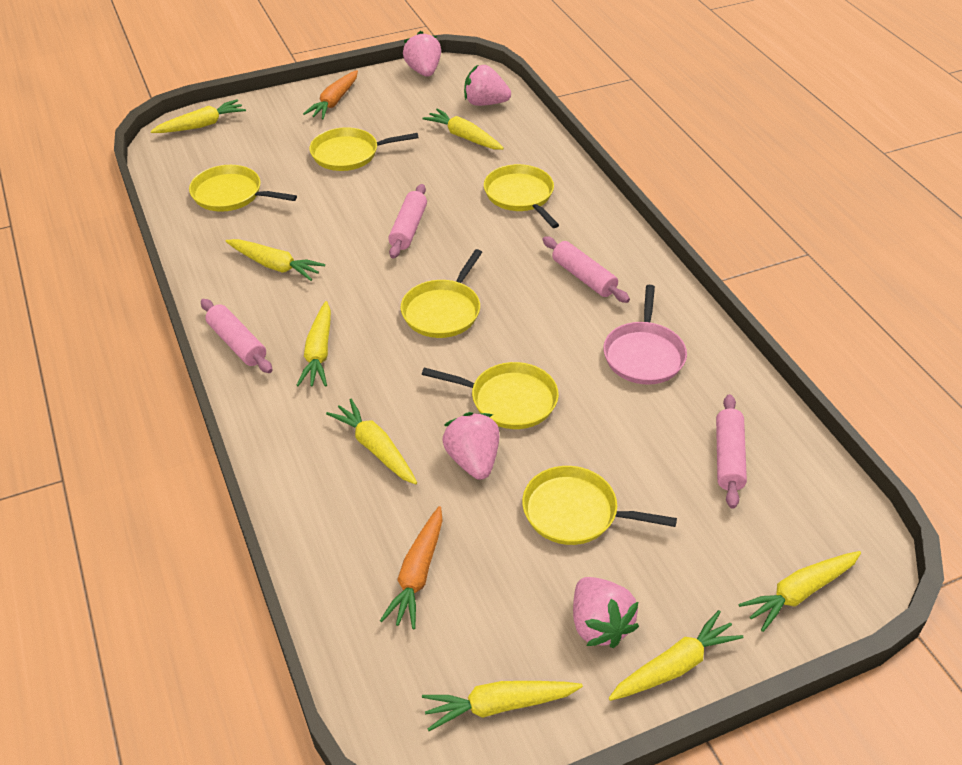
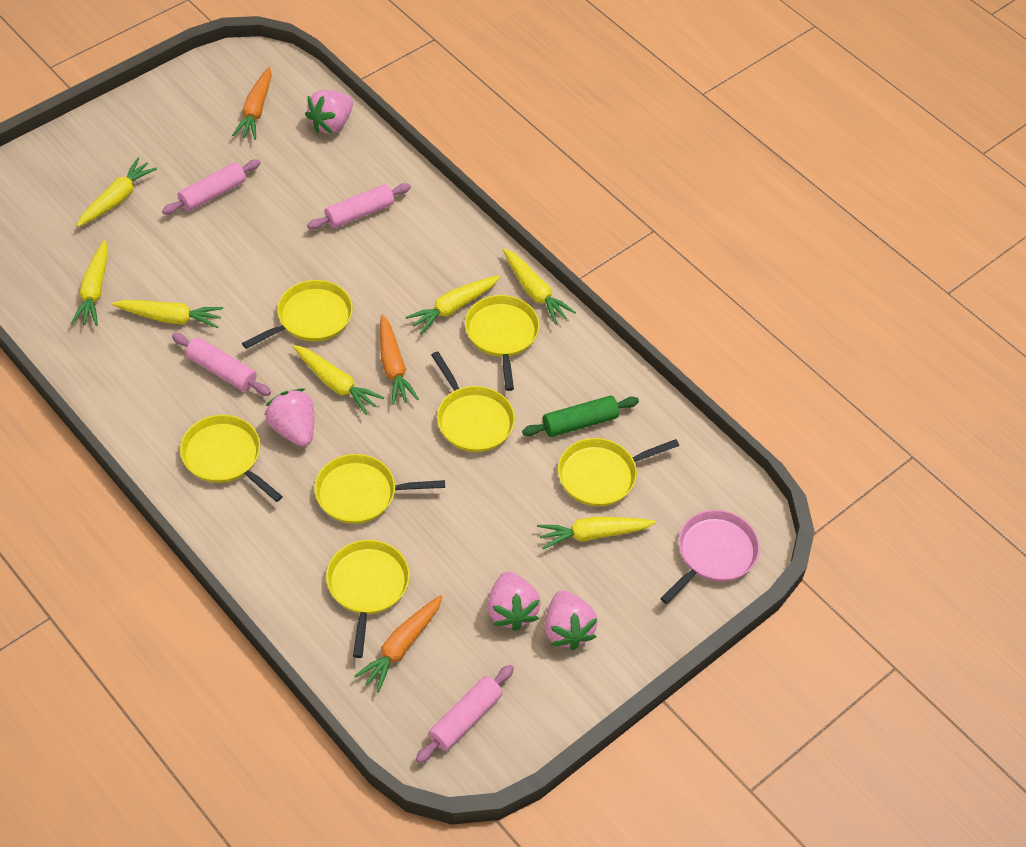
green rolling pin: none = 0 -> [522,396,639,437] = 1
orange carrot: [303,70,358,119] [380,506,443,629] = 2 -> [232,67,272,140] [354,595,443,693] [380,315,419,405] = 3
yellow carrot: [151,99,246,133] [226,239,325,281] [296,301,331,387] [326,399,417,484] [422,108,504,150] [422,681,583,731] [609,610,744,701] [738,551,861,632] = 8 -> [71,240,108,326] [77,158,157,227] [112,300,223,328] [292,345,384,415] [406,275,500,334] [503,248,576,324] [537,517,656,549] = 7
yellow pan: [189,165,297,212] [310,127,419,171] [401,249,482,338] [422,362,559,429] [484,164,559,228] [522,466,677,545] = 6 -> [180,415,283,502] [242,280,353,349] [314,454,445,524] [326,540,410,658] [431,351,515,452] [465,295,540,391] [558,438,679,507] = 7

